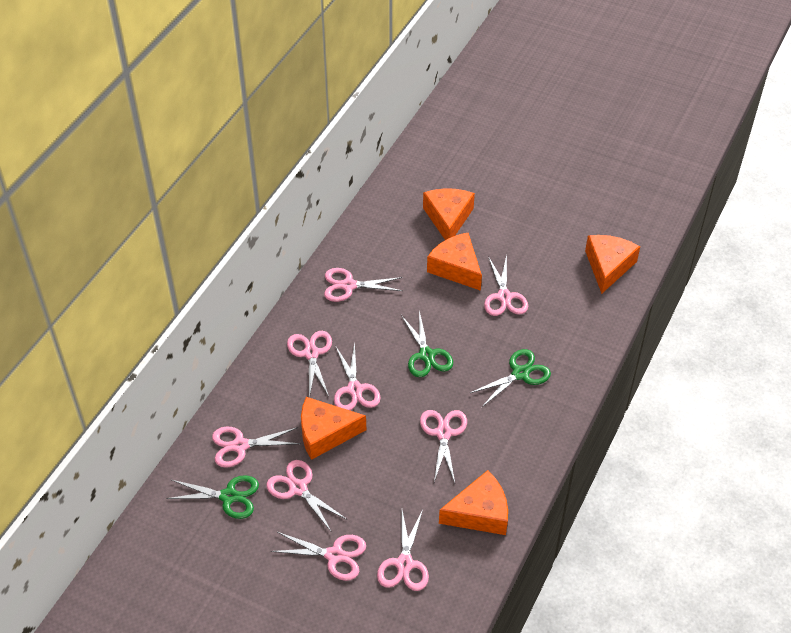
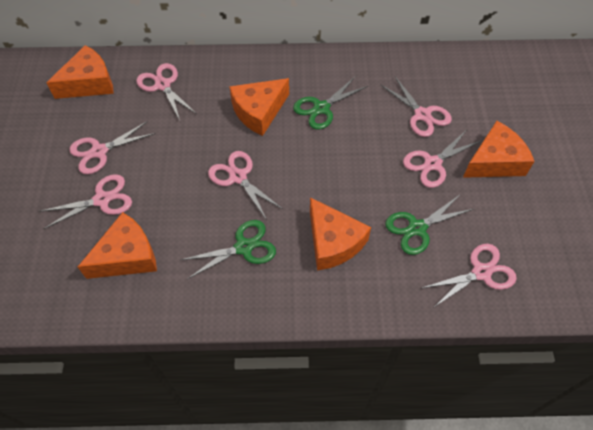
pink scissors: [212,427,301,468] [266,460,348,532] [271,532,366,581] [287,331,332,397] [324,268,403,302] [334,342,381,410] [377,510,429,591] [420,410,467,483] [484,255,528,316] = 9 -> [39,174,132,229] [69,121,155,174] [136,63,197,121] [208,151,283,220] [381,77,452,137] [403,131,481,188] [422,244,517,308] = 7

